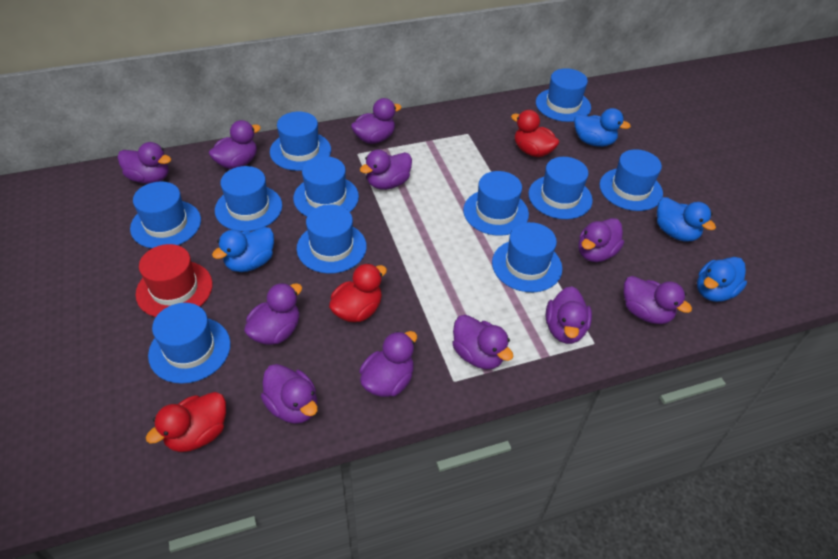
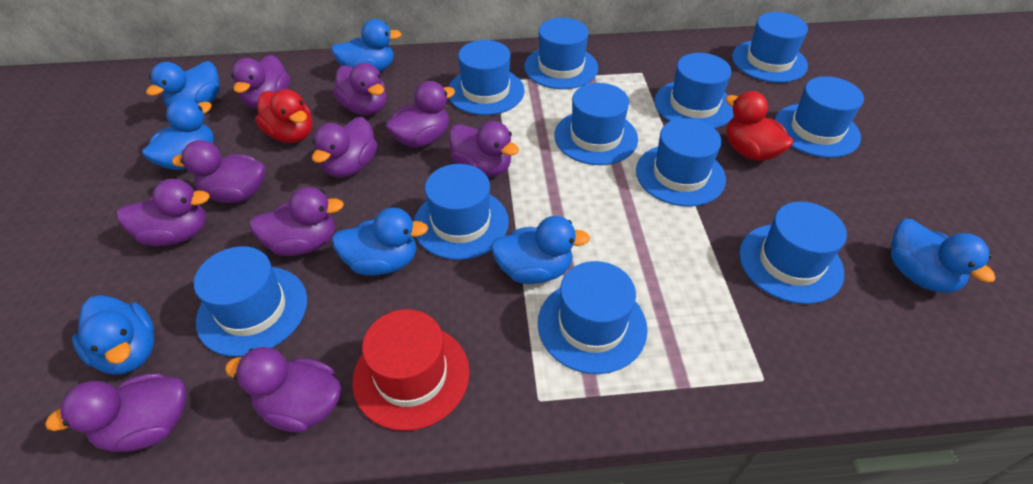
blue duck: [212,227,274,272] [574,108,631,147] [657,197,716,241] [697,257,747,302] = 4 -> [72,295,154,375] [142,99,214,170] [146,61,220,108] [331,19,402,72] [332,208,428,276] [491,216,590,284] [891,219,996,293] = 7
purple duck: [118,142,171,184] [209,120,261,169] [244,283,302,345] [261,364,318,424] [351,98,402,144] [359,331,417,397] [360,149,412,190] [452,315,514,369] [546,286,592,344] [578,218,624,262] [624,276,692,324] = 11 -> [45,373,186,452] [117,179,210,246] [172,140,265,203] [225,347,341,433] [231,55,290,109] [249,187,344,256] [312,117,377,178] [333,63,386,115] [385,81,455,148] [449,121,519,177] = 10
red duck: [146,392,226,452] [329,263,387,322] [511,110,559,157] = 3 -> [255,89,312,143] [725,91,793,161] = 2

